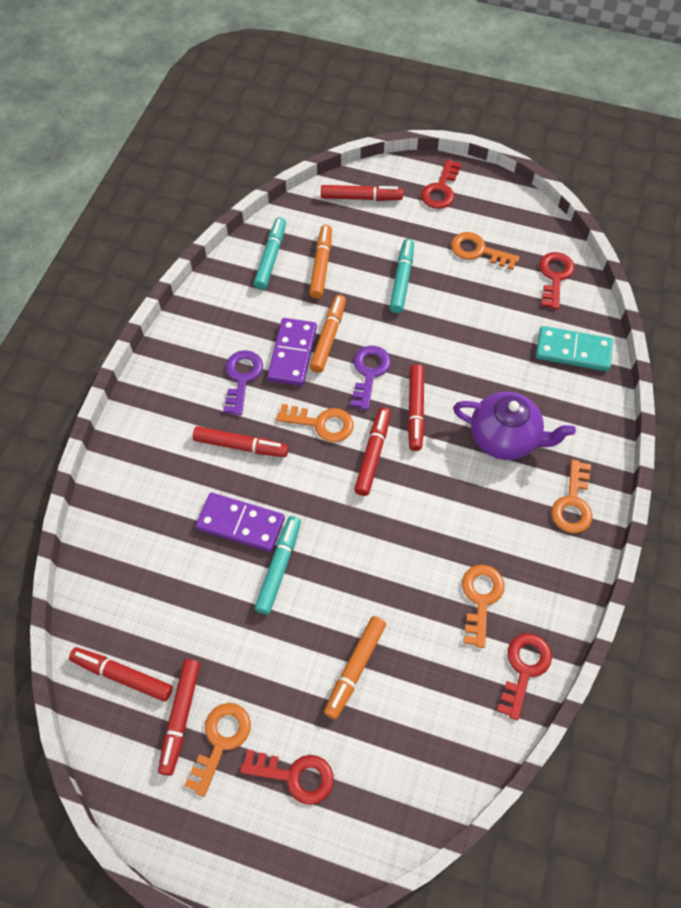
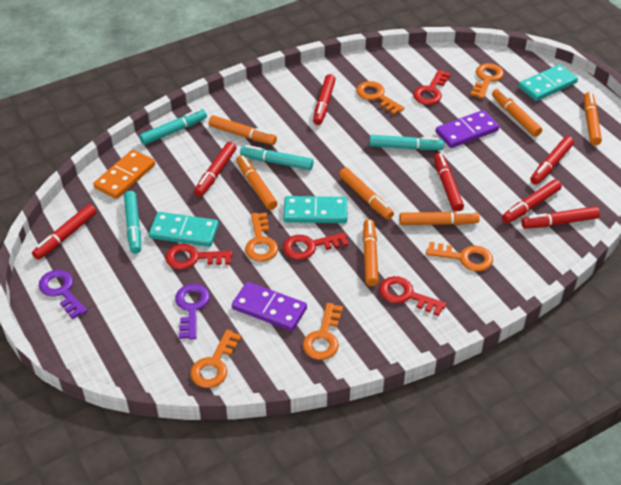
orange domino: none = 0 -> [93,149,155,199] = 1
orange key: [184,703,251,797] [276,404,354,442] [451,232,520,270] [462,565,504,648] [551,460,592,533] = 5 -> [190,330,242,388] [245,213,278,262] [303,303,343,360] [356,81,404,115] [426,242,493,271] [470,63,504,99] = 6
orange marker: [309,225,332,299] [310,295,346,373] [324,616,386,719] = 3 -> [209,115,277,145] [236,155,277,210] [339,167,394,220] [363,219,379,286] [400,211,480,225] [492,89,542,137] [584,92,602,145] = 7
purple teapot: [453,392,576,460] = 1 -> none = 0
red marker: [69,647,173,702] [158,659,200,776] [193,426,289,457] [321,185,403,201] [354,407,391,496] [408,364,425,451] = 6 -> [32,204,96,260] [194,142,236,197] [313,74,336,125] [434,153,464,211] [502,179,562,224] [522,206,600,229] [530,136,574,185] = 7
turquoise domino: [536,326,613,371] = 1 -> [149,212,219,247] [283,196,347,223] [519,64,578,101] = 3
turquoise marker: [254,217,286,290] [255,516,301,615] [390,239,414,313] = 3 -> [124,191,141,254] [139,109,207,145] [240,145,314,170] [369,135,444,150] = 4

